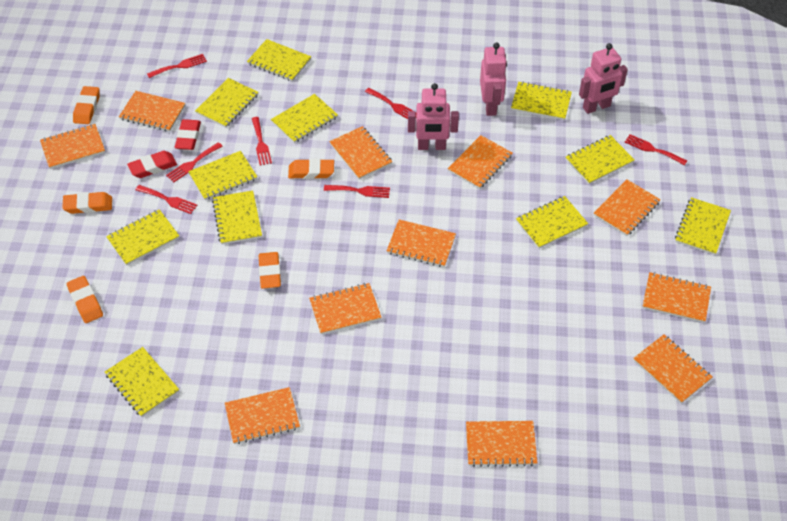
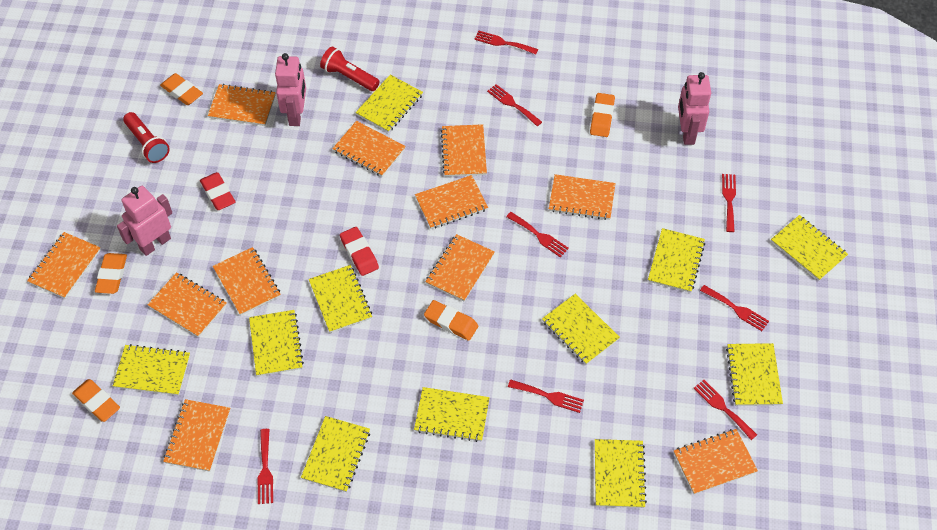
red flashlight: none = 0 -> [123,112,170,163] [320,46,380,91] = 2
red fork: [135,185,197,214] [147,54,207,78] [166,142,223,182] [252,117,272,165] [324,185,390,198] [365,88,413,119] [625,134,687,165] = 7 -> [258,429,273,504] [474,31,538,54] [487,84,542,126] [506,212,569,258] [508,379,584,413] [694,380,757,440] [700,285,769,331] [722,174,736,232] = 8

